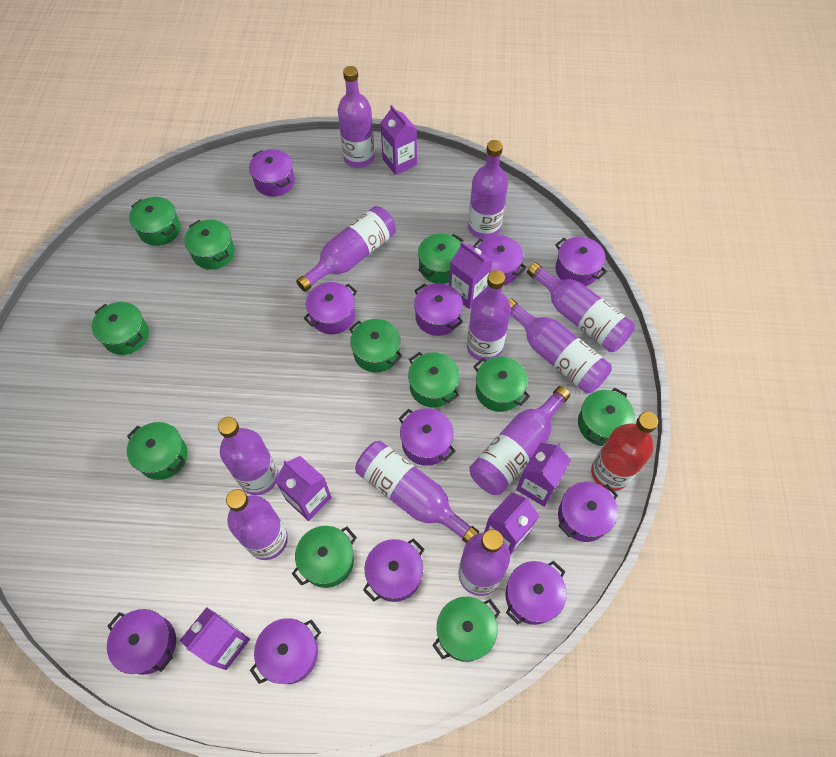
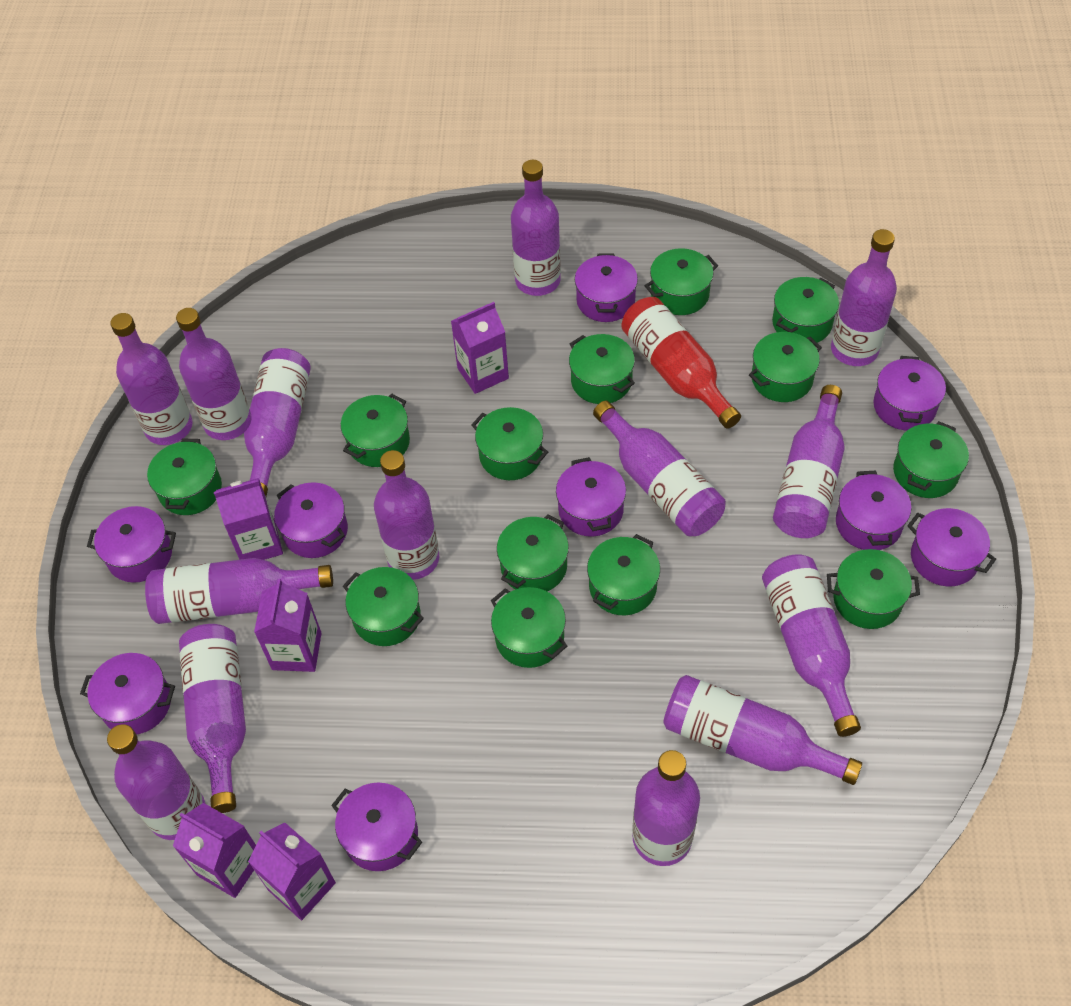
green pot: [92,302,149,355] [127,422,188,480] [129,197,181,246] [184,220,235,270] [292,526,357,588] [349,319,403,373] [408,352,460,408] [418,234,463,284] [432,597,500,662] [473,357,530,412] [578,388,635,446] = 11 -> [147,439,222,515] [341,393,410,467] [343,567,424,646] [471,407,548,480] [491,587,567,668] [497,514,569,592] [569,334,635,404] [587,534,660,615] [645,248,718,315] [749,332,822,402] [772,277,839,343] [827,549,920,629] [893,421,969,498] = 13
purple bottle: [218,417,278,495] [226,489,288,560] [296,206,396,292] [338,66,375,168] [355,441,479,543] [459,529,510,596] [467,270,511,360] [468,140,508,239] [469,386,570,495] [508,299,612,394] [527,262,635,352] = 11 -> [107,724,205,840] [110,313,193,445] [145,558,333,624] [176,308,250,440] [179,624,246,813] [244,348,311,496] [374,450,439,580] [511,160,561,296] [593,401,726,537] [632,750,700,866] [663,675,862,785] [762,554,861,737] [773,385,845,538] [831,229,897,366] = 14
purple carton: [180,607,250,670] [275,456,331,521] [380,105,417,175] [449,242,492,309] [484,492,539,555] [516,443,571,507] = 6 -> [173,803,256,898] [214,478,283,560] [248,822,336,920] [254,579,322,672] [451,302,509,394] = 5
purple pot: [107,609,176,675] [249,149,295,197] [250,618,321,684] [304,282,357,334] [363,538,424,602] [399,408,455,466] [414,283,463,336] [473,235,527,285] [505,561,567,625] [555,237,607,286] [558,482,618,542] = 11 -> [80,653,175,735] [87,506,176,583] [274,482,348,558] [331,782,422,871] [556,457,626,537] [575,253,638,322] [836,470,911,550] [873,356,946,430] [907,508,996,586] = 9

